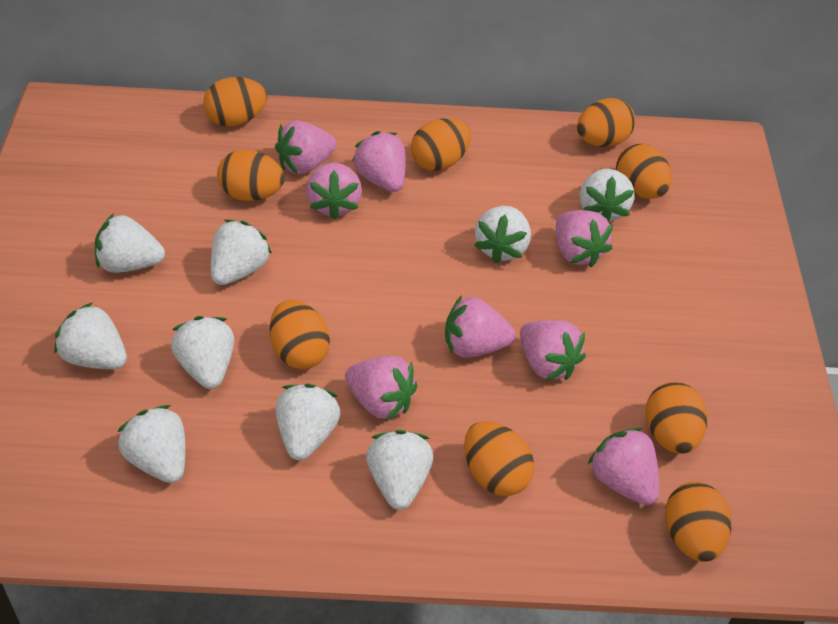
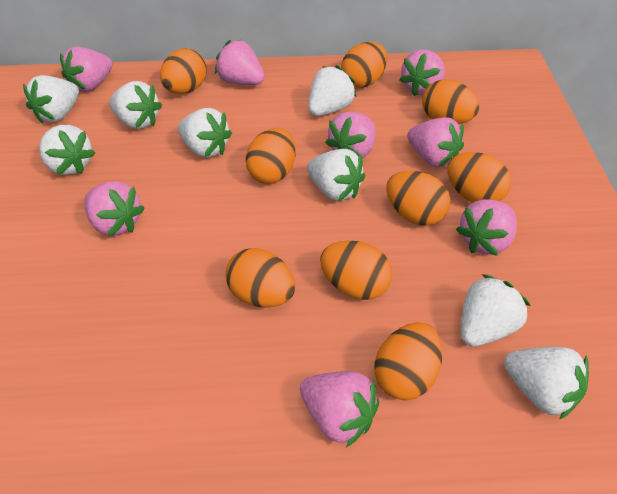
white strawberry: [55,302,127,369] [95,213,165,273] [117,405,186,483] [171,316,234,389] [211,220,272,285] [276,384,341,460] [366,430,433,510] [474,206,531,263] [580,169,635,222] = 9 -> [23,75,79,123] [39,125,95,175] [109,81,162,129] [178,108,232,158] [307,149,365,201] [308,65,356,116] [461,274,531,347] [504,347,589,420] = 8

